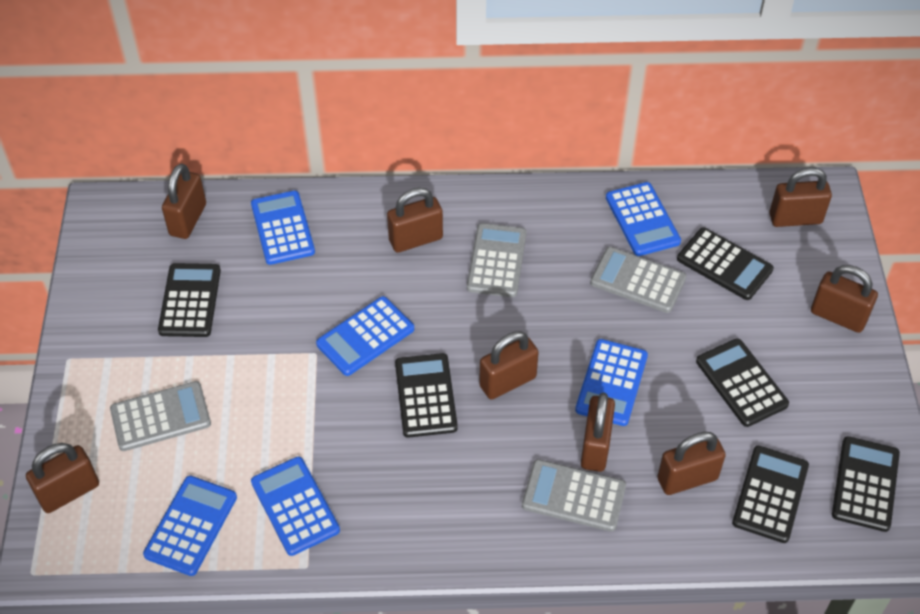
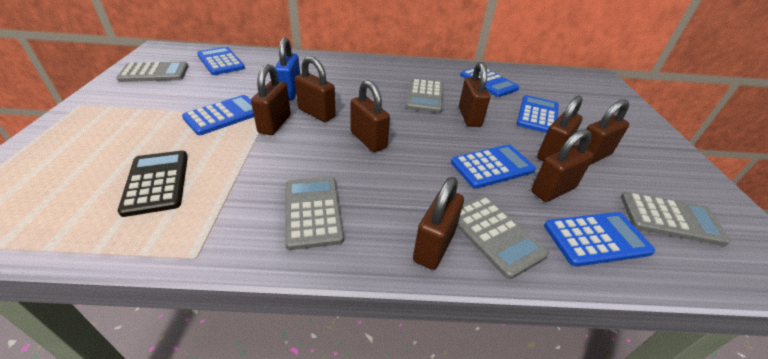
black calculator: [158,263,221,337] [395,353,458,438] [677,227,774,300] [696,338,789,427] [732,446,809,543] [832,436,900,532] = 6 -> [118,151,188,217] = 1
blue padlock: none = 0 -> [275,37,300,101] = 1
grey calculator: [110,381,211,451] [467,223,527,297] [522,459,626,532] [590,247,687,313] = 4 -> [116,62,188,82] [285,177,344,250] [406,78,443,113] [457,195,549,279] [621,192,731,246] = 5

